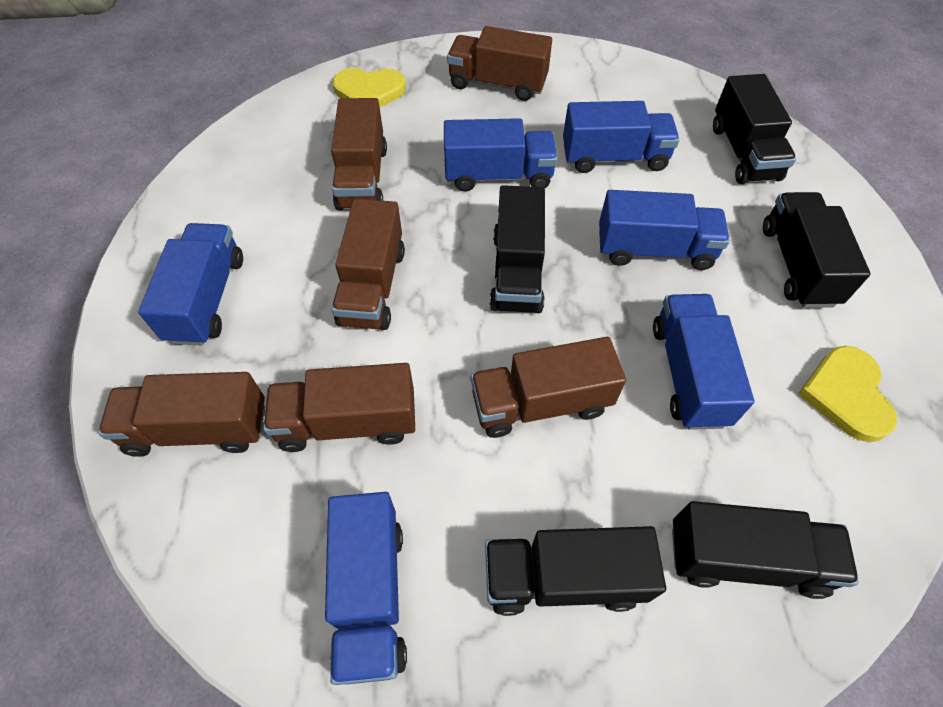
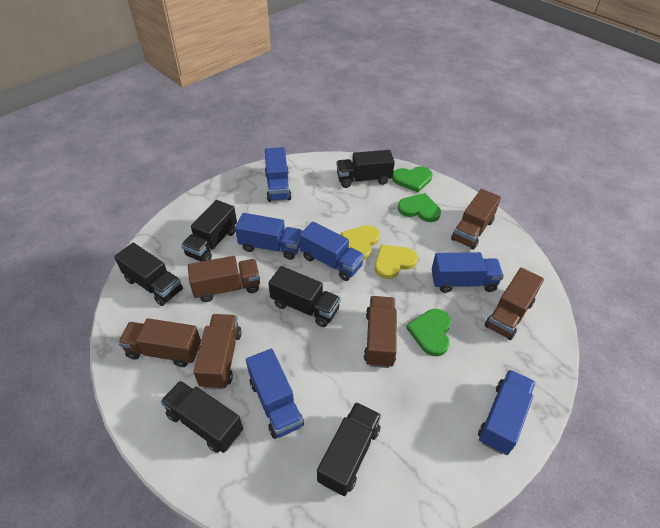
black truck: [485,526,666,616] [489,185,545,313] [672,501,859,599] [713,74,796,184] [763,192,871,308] = 5 -> [114,243,183,306] [160,380,243,453] [181,200,237,262] [268,266,341,327] [317,402,381,496] [336,150,395,188] = 6
green heart: none = 0 -> [392,166,433,193] [398,193,441,222] [406,309,451,356] = 3

